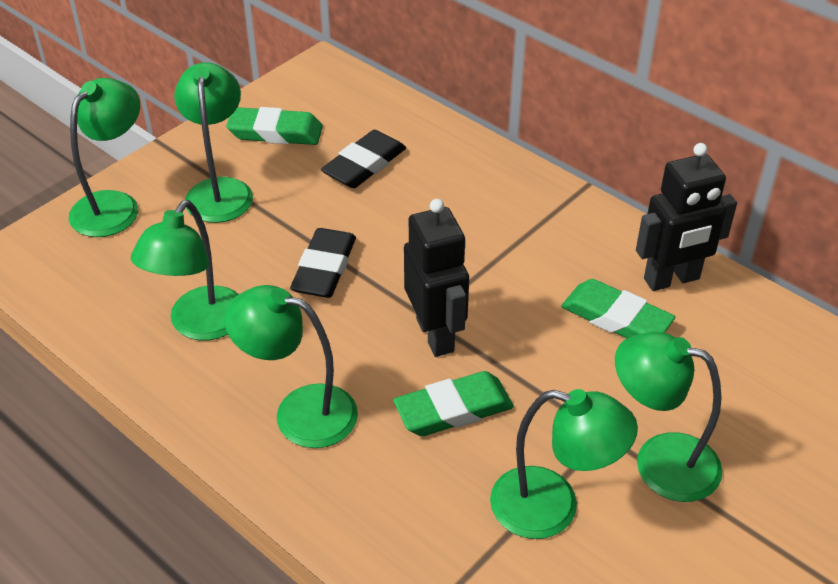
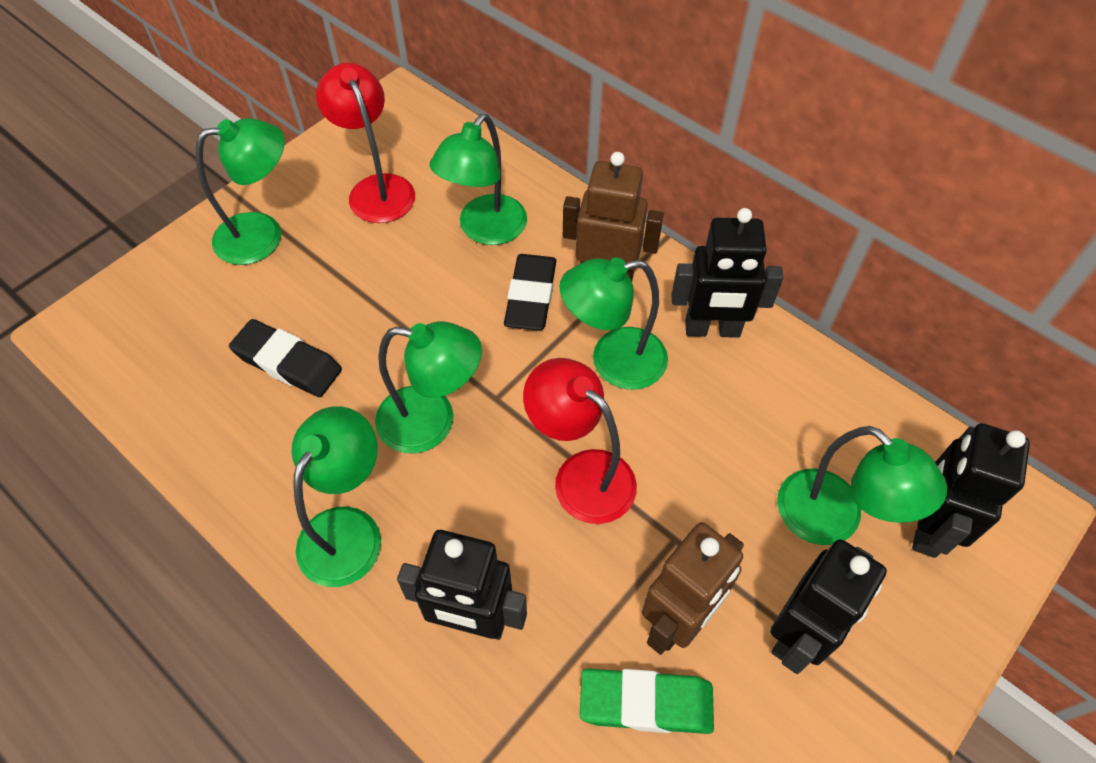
black robot: [404,199,469,357] [636,143,737,291] = 2 -> [397,530,527,640] [671,208,783,338] [770,539,887,674] [912,423,1030,558] = 4
brown robot: none = 0 -> [563,152,664,281] [642,522,744,655] = 2
green eraser: [226,107,323,145] [393,371,514,436] [561,279,675,338] = 3 -> [580,669,714,734] = 1
red lamp: none = 0 -> [316,63,415,223] [523,358,637,524] = 2

